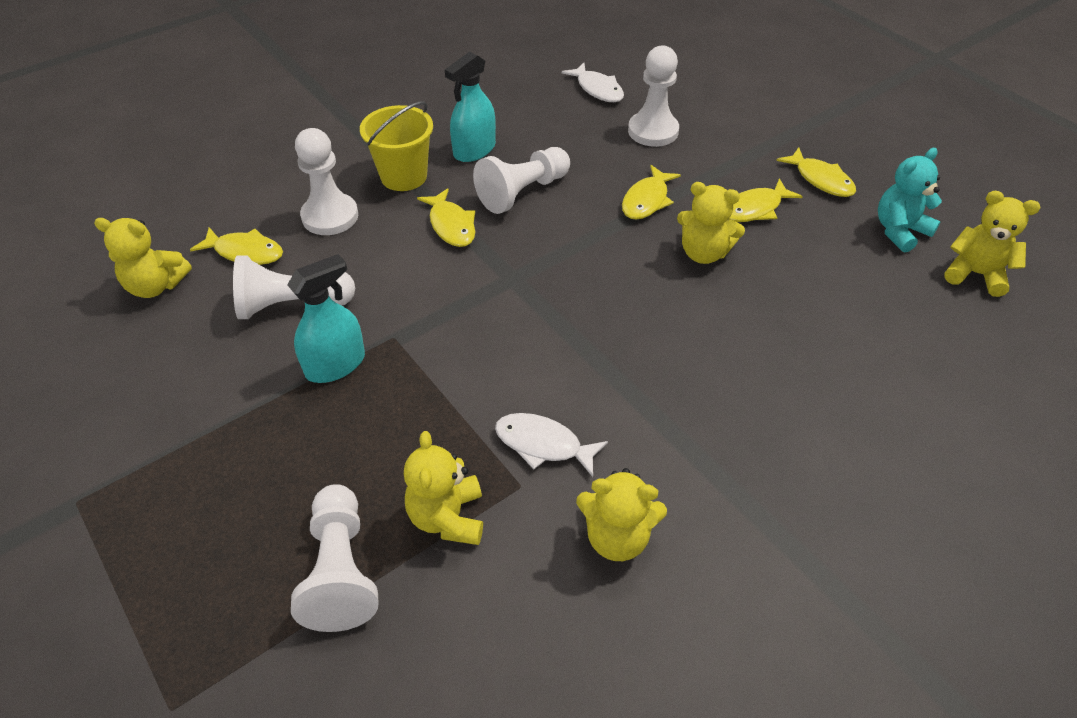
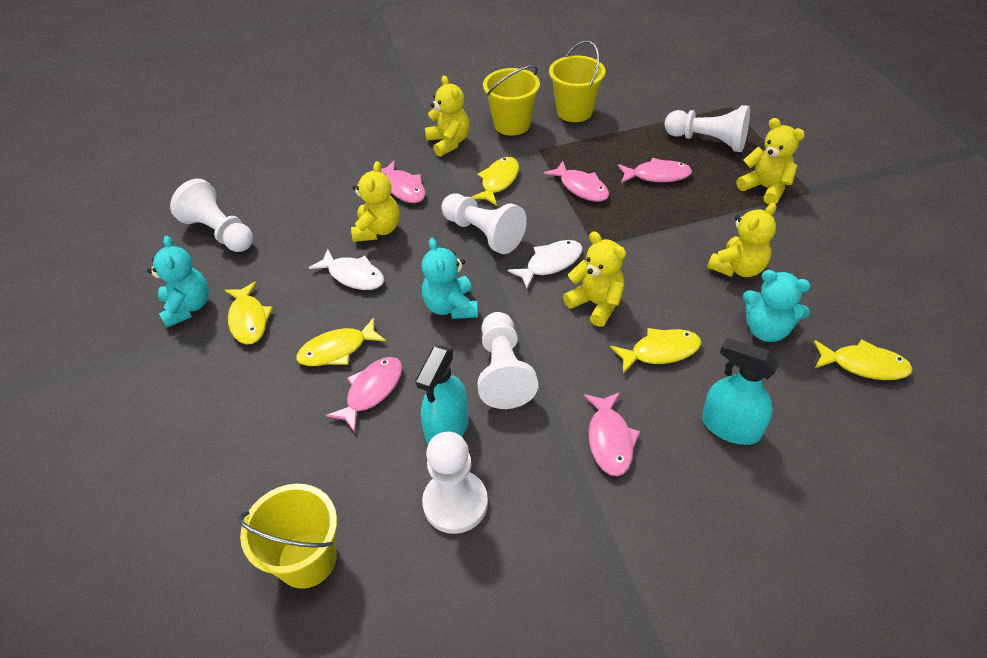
pink fish: none = 0 -> [326,357,402,432] [372,160,426,203] [543,161,609,202] [584,392,640,476] [618,158,692,183] = 5
turquoise teddy bear: [878,148,942,253] = 1 -> [147,236,209,328] [421,238,478,319] [743,270,811,342] = 3
yellow bucket: [360,101,433,191] = 1 -> [238,484,337,589] [483,65,540,136] [549,40,605,122] = 3

